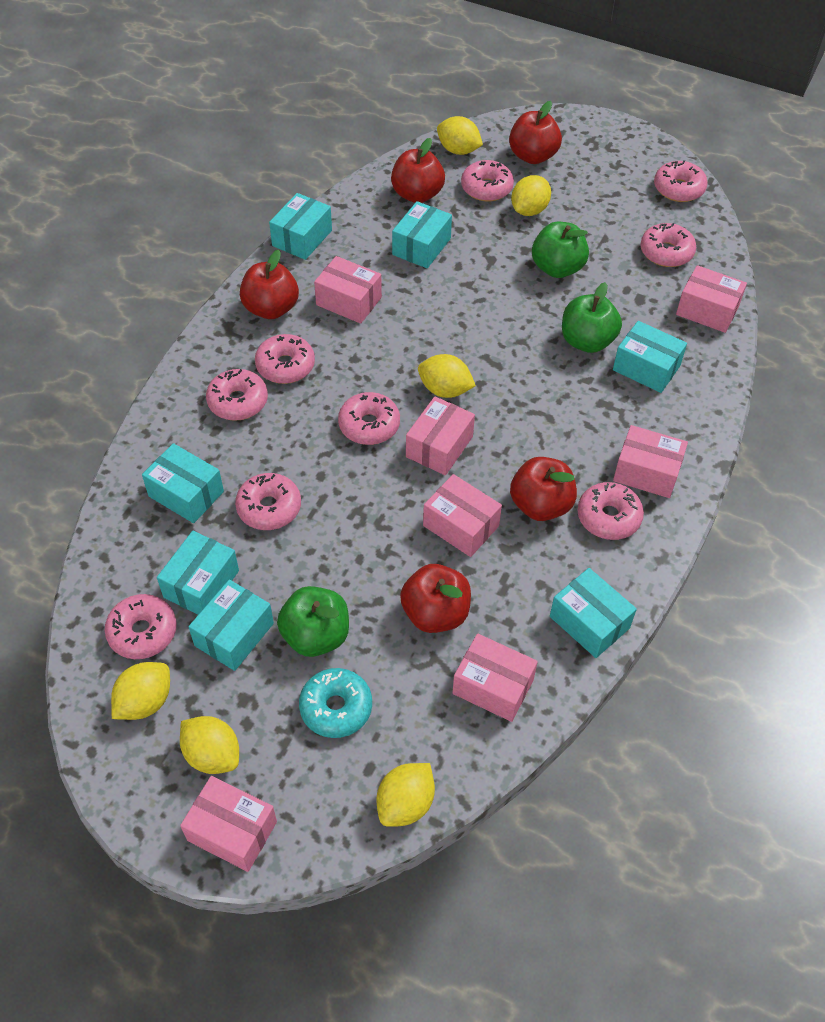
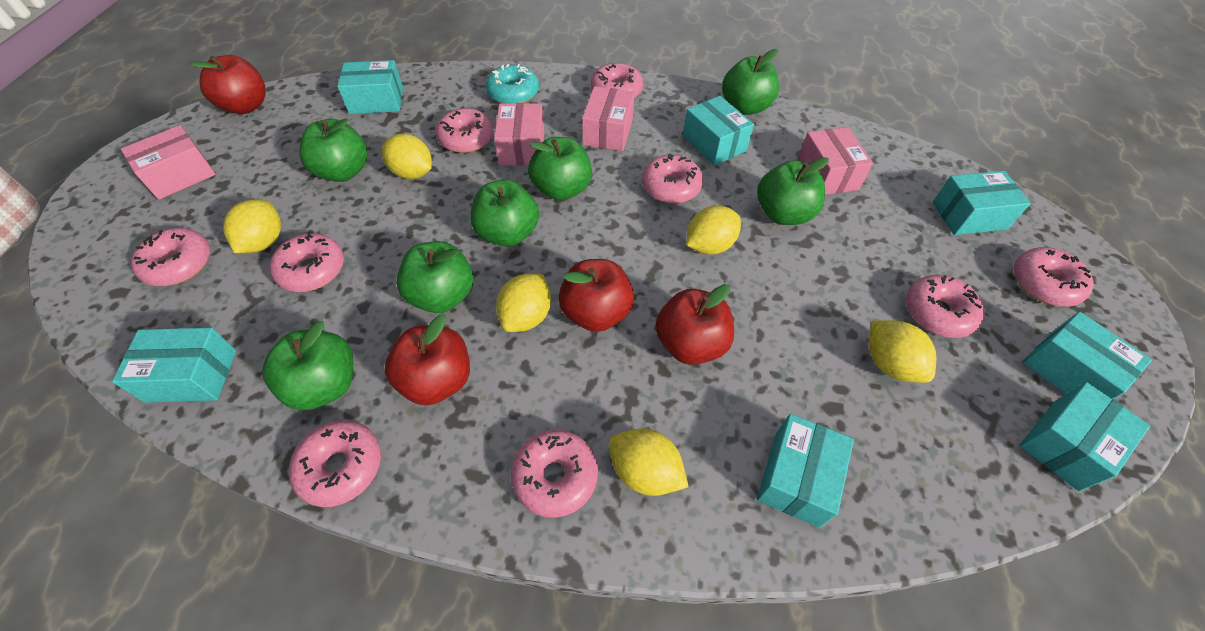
green apple: [277,586,349,657] [532,222,589,278] [562,282,622,353] = 3 -> [262,321,353,410] [299,118,368,182] [396,241,473,313] [470,180,539,247] [528,137,592,201] [722,49,779,115] [757,157,829,225] = 7
pink box: [180,776,277,872] [314,256,382,324] [406,396,475,475] [423,474,502,557] [452,634,538,722] [613,425,688,498] [676,265,747,333] = 7 -> [121,125,216,200] [494,103,544,166] [582,86,634,151] [797,127,873,195] = 4
red apple: [240,250,299,319] [391,138,445,203] [400,564,471,633] [509,101,562,164] [510,457,577,521] = 5 -> [188,55,266,114] [384,315,470,406] [558,259,634,332] [655,284,734,365] = 4

